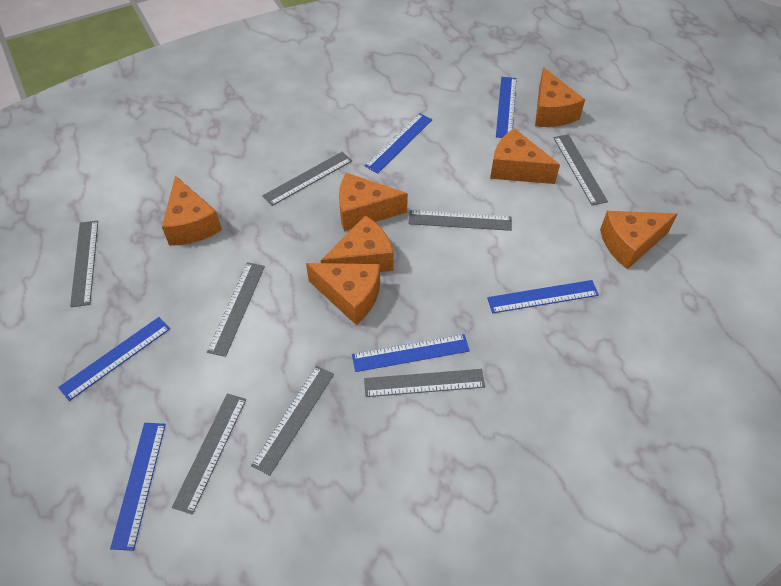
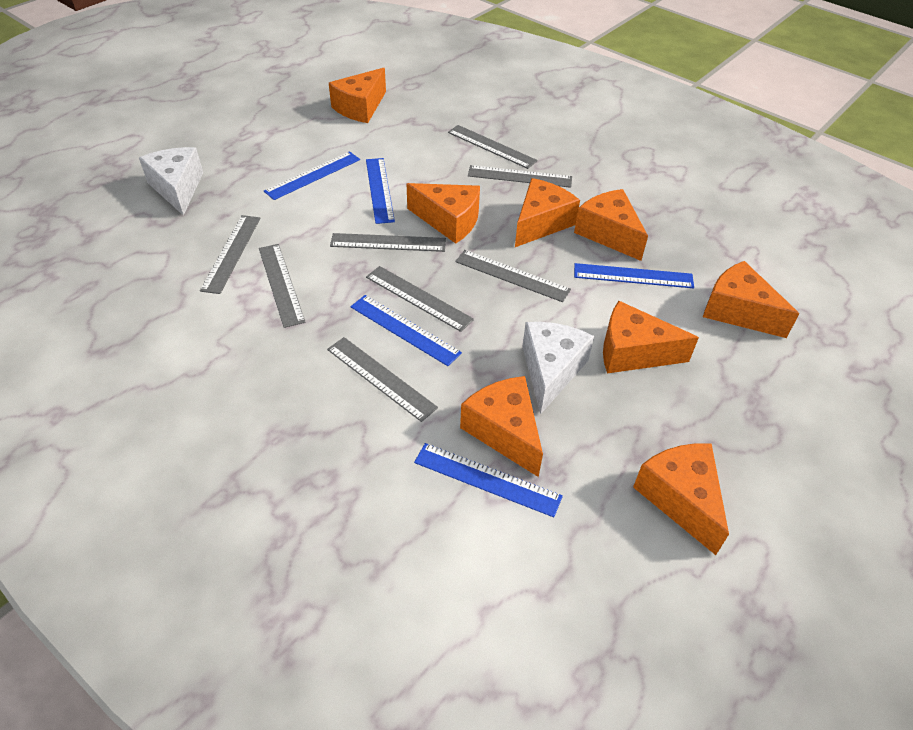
blue ruler: [58,317,170,401] [110,423,166,551] [352,334,470,372] [365,113,432,173] [487,280,599,313] [496,77,517,138] = 6 -> [264,151,360,200] [351,295,462,366] [366,158,395,224] [414,443,563,517] [574,263,694,288] = 5
orange cheese: [162,175,222,246] [306,263,380,325] [321,215,394,272] [339,173,408,231] [490,128,560,184] [535,67,585,127] [600,211,678,269] = 7 -> [329,68,386,123] [407,183,480,244] [460,376,543,477] [515,178,580,247] [574,189,648,261] [603,301,699,374] [633,443,729,555] [703,261,799,338] = 8
white cheese: none = 0 -> [139,147,203,216] [522,322,594,414] = 2

